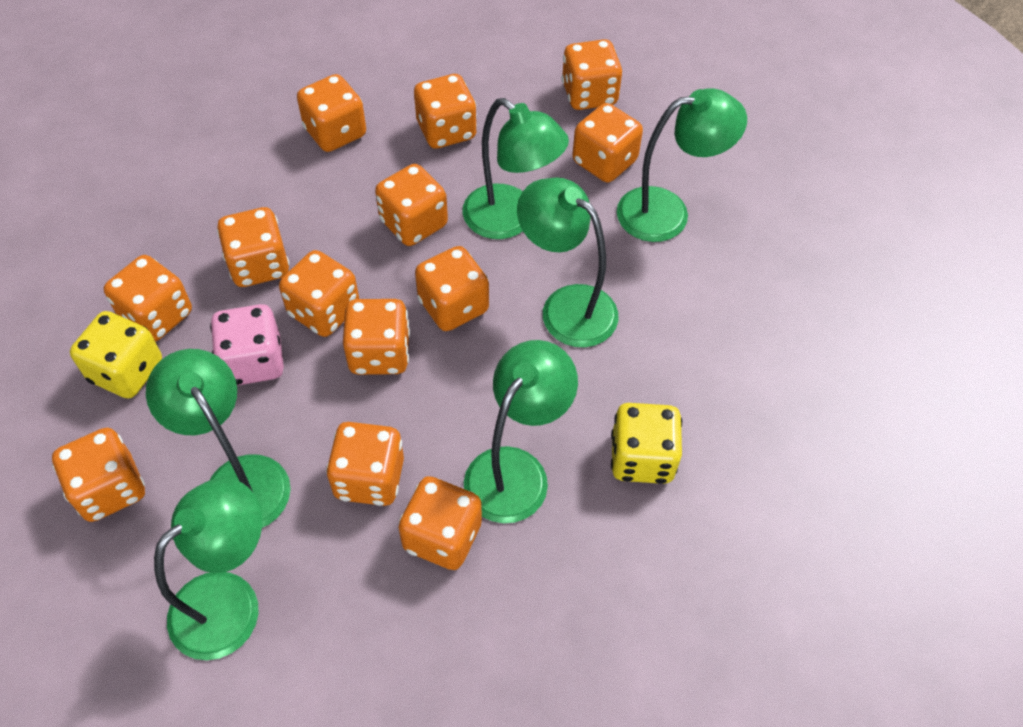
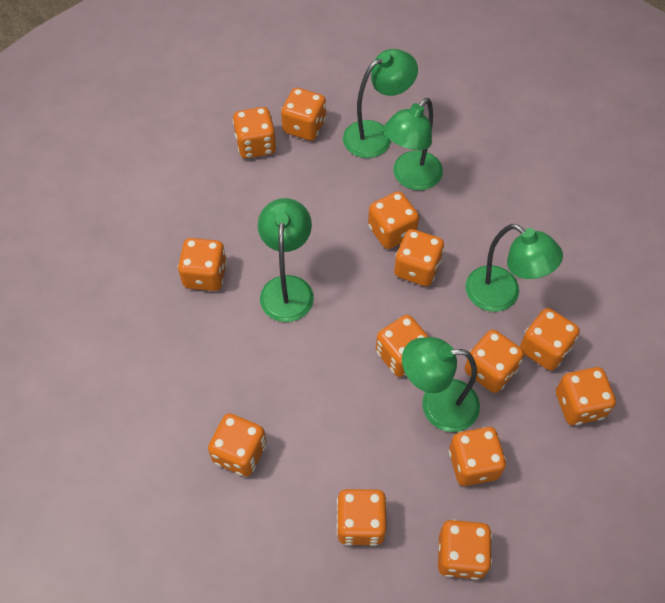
green lamp: [146,349,291,528] [154,478,262,660] [462,98,569,239] [464,340,578,523] [517,178,618,347] [617,88,747,242] = 6 -> [258,198,314,322] [343,49,418,158] [383,98,443,190] [402,337,480,432] [466,224,563,312] = 5
pink dice: [210,304,284,386] = 1 -> none = 0
yellow dice: [70,311,162,399] [611,403,682,484] = 2 -> none = 0

